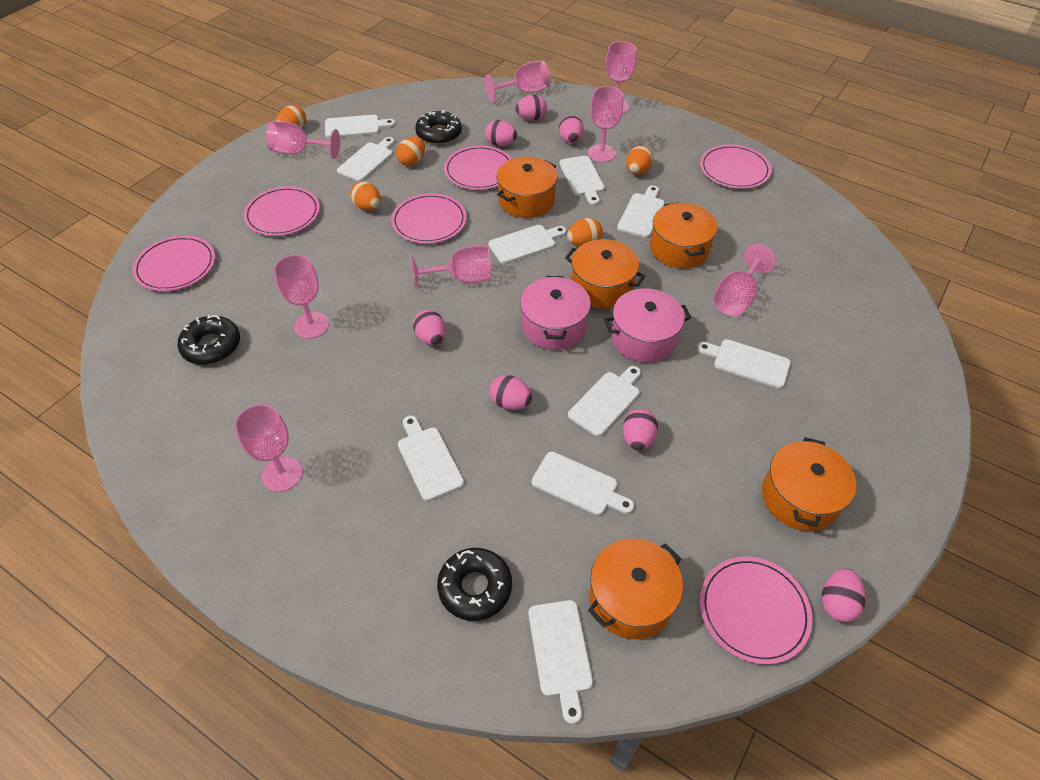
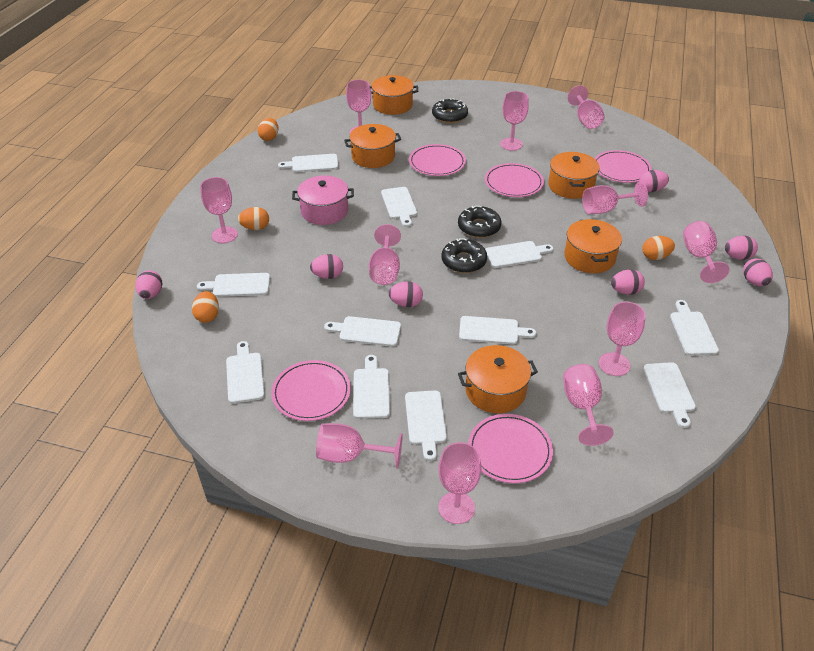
orange egg: [276,105,306,128] [350,181,381,210] [396,136,425,166] [567,218,603,247] [626,146,653,175] = 5 -> [192,291,219,323] [238,207,269,230] [258,118,279,141] [642,236,675,260] = 4
pink goblet: [235,404,302,492] [266,121,340,159] [274,255,329,339] [411,246,492,289] [485,60,551,102] [588,86,623,162] [606,41,637,114] [713,244,776,316] = 8 -> [200,177,238,243] [316,423,403,469] [346,80,371,133] [369,224,401,285] [438,442,482,524] [500,91,529,151] [563,364,614,446] [567,85,605,129] [582,181,648,214] [599,302,646,376] [683,221,729,283] = 11
pink plate: [132,235,215,291] [244,186,320,236] [391,193,467,244] [444,145,512,190] [700,144,771,189] [700,557,812,664] = 6 -> [271,360,351,421] [409,144,466,176] [468,414,553,483] [485,163,544,197] [594,150,652,183] = 5
pink pot: [520,276,591,350] [604,288,691,363] = 2 -> [292,175,354,225] = 1
white cutting board: [325,115,395,138] [337,137,394,182] [398,415,464,501] [488,225,566,264] [528,600,593,724] [532,452,634,515] [559,156,604,205] [568,366,641,436] [617,185,665,238] [697,339,791,388] = 10 -> [197,273,270,297] [226,341,265,404] [278,154,338,172] [324,316,401,347] [353,355,390,419] [381,187,417,227] [405,390,447,461] [459,316,536,344] [485,241,554,268] [643,362,696,428] [670,300,719,355] = 11

